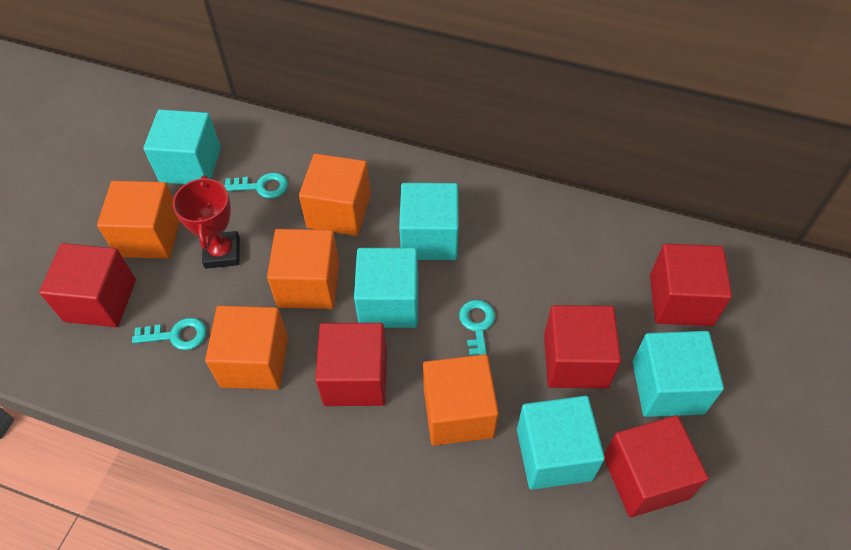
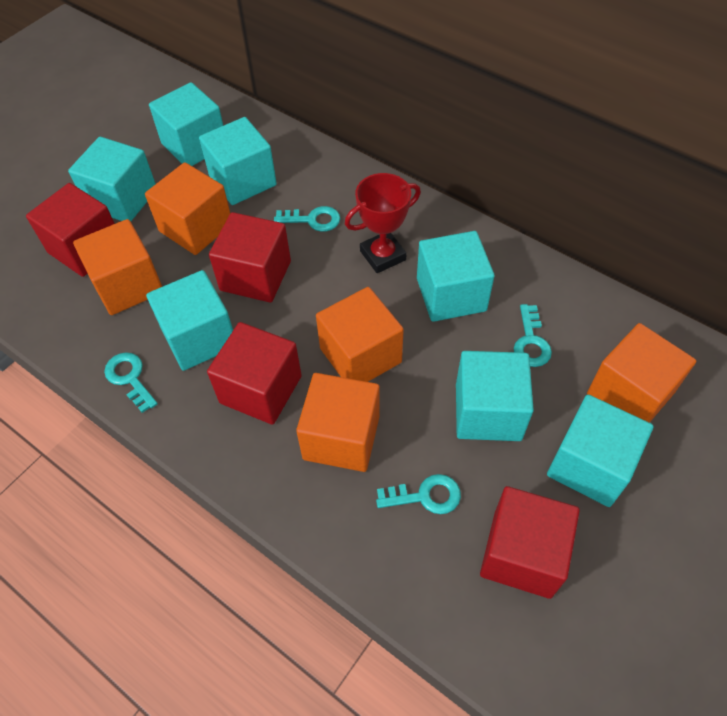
red cube: [39,243,136,327] [315,323,387,406] [544,305,621,389] [604,415,709,517] [650,244,732,326] = 5 -> [26,183,115,277] [207,322,302,425] [209,212,291,302] [480,486,580,599] = 4
turquoise cube: [143,109,221,184] [354,248,418,328] [399,183,459,260] [517,396,605,490] [633,331,724,417] = 5 -> [68,137,156,221] [146,270,233,371] [149,82,223,166] [199,117,277,205] [417,231,495,322] [456,351,534,441] [547,395,653,507] = 7
turquoise key: [132,318,207,350] [223,173,288,198] [459,300,495,355] = 3 -> [104,352,158,413] [274,206,340,232] [376,474,461,514] [514,304,552,367] = 4

